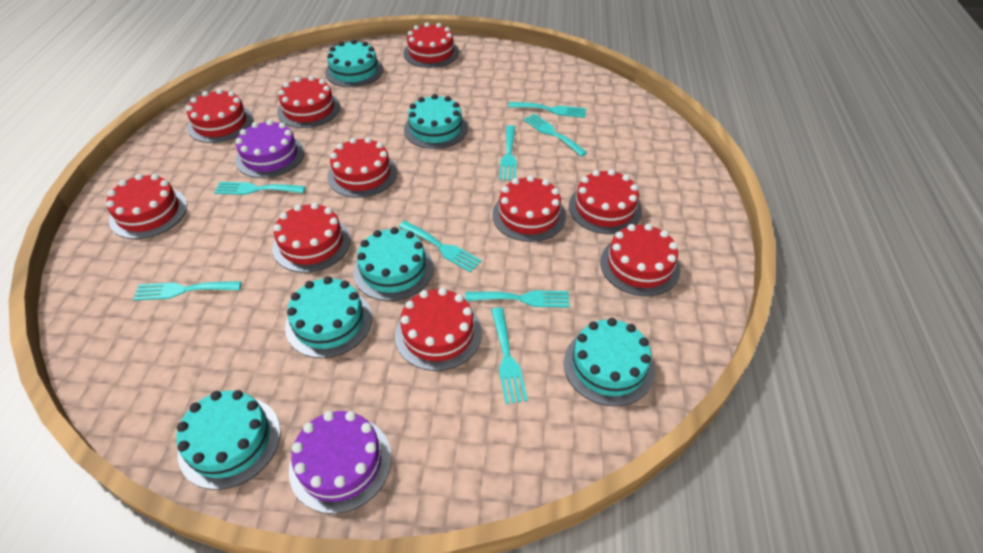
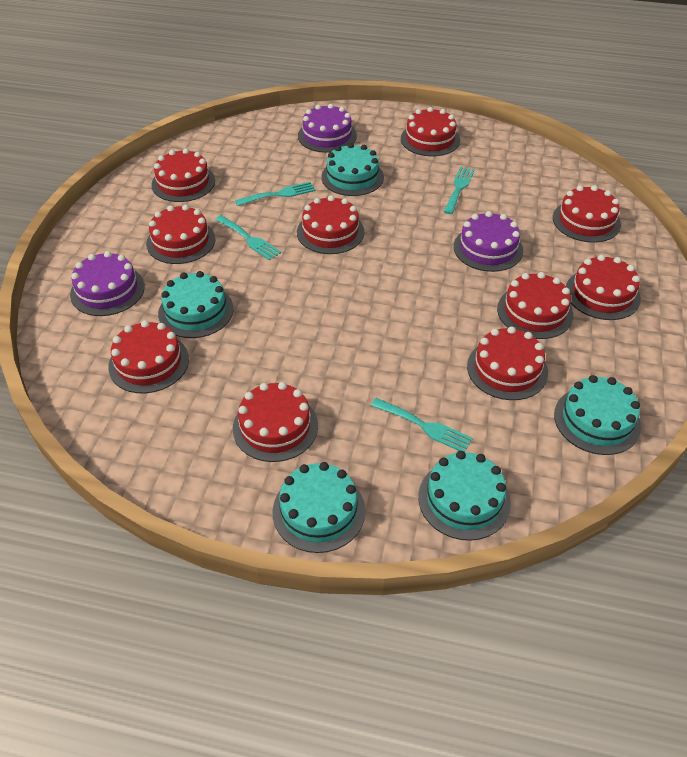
purple cake: [235,120,304,178] [289,411,392,514] = 2 -> [70,251,145,316] [298,104,357,153] [454,211,523,272] = 3
turquoise cake: [176,390,281,490] [285,276,372,358] [325,40,383,87] [353,227,434,301] [404,94,468,149] [564,318,655,406] = 6 -> [158,271,234,338] [272,462,365,553] [321,143,384,196] [418,451,511,541] [554,375,641,455] = 5
turquoise fork: [133,281,242,301] [214,182,306,195] [399,221,482,273] [465,290,570,308] [491,307,528,404] [499,125,517,180] [508,102,586,118] [523,113,588,157] = 8 -> [215,215,281,260] [235,182,315,206] [371,398,473,452] [444,167,475,214] = 4

